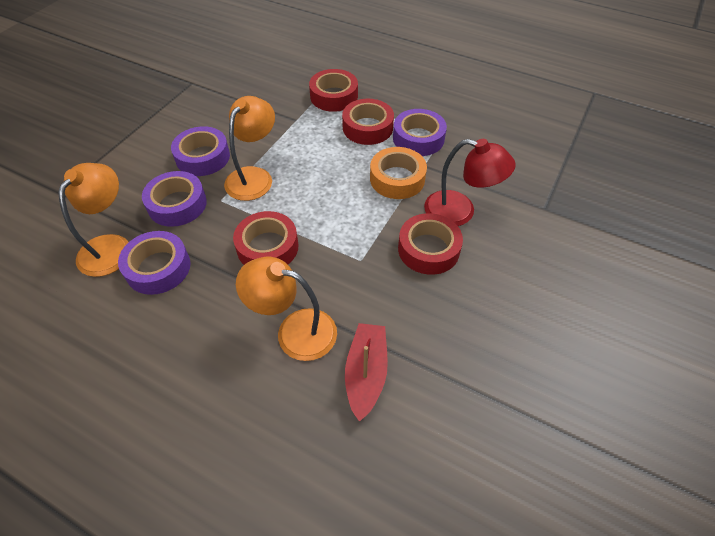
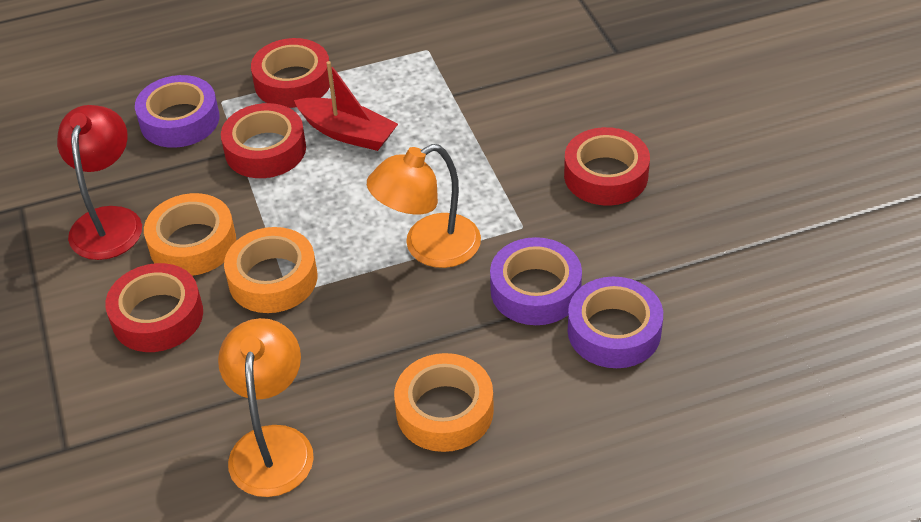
orange lamp: [58,163,129,277] [224,96,275,201] [236,257,337,361] = 3 -> [218,318,314,497] [367,144,481,268] = 2
orange tape: [370,147,427,199] = 1 -> [144,193,236,276] [224,227,317,313] [394,353,494,452] = 3
purple tape: [118,231,191,295] [142,171,207,227] [171,126,230,176] [393,109,447,156] = 4 -> [135,75,219,148] [490,237,582,325] [568,277,663,368] = 3

